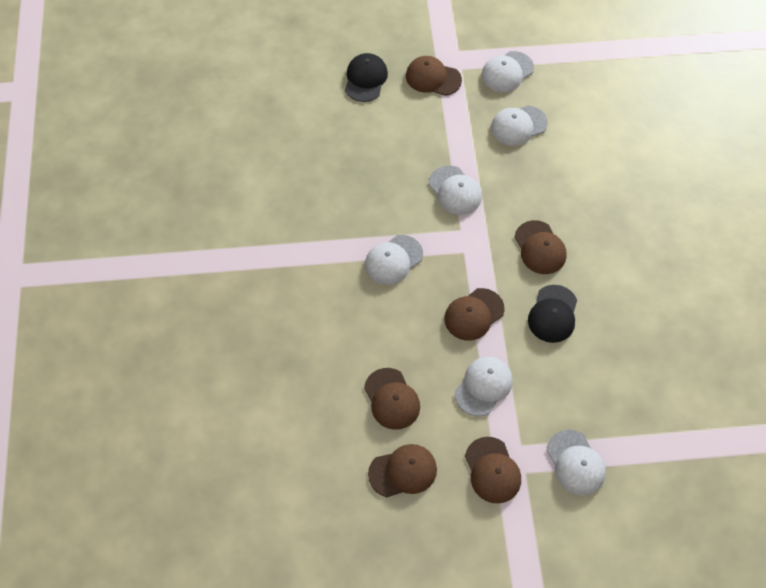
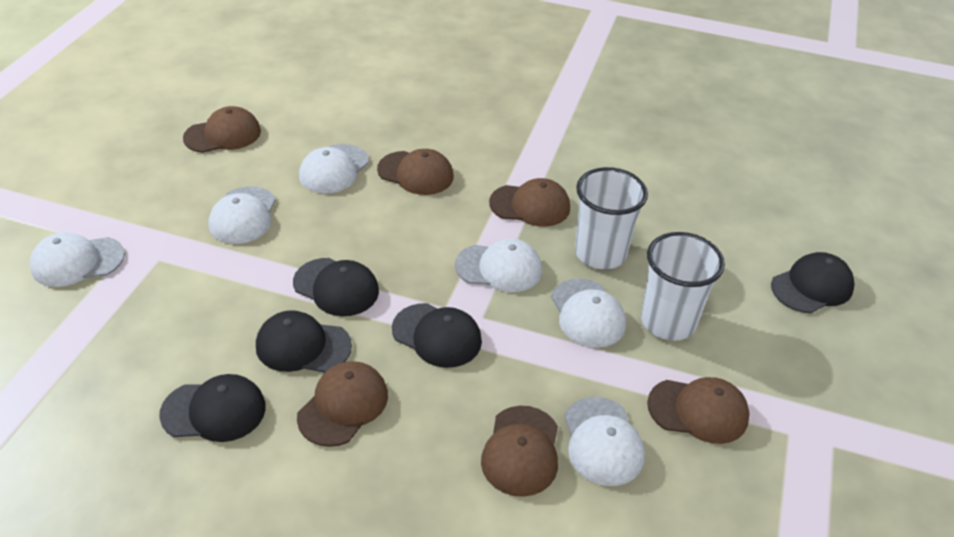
black cap: [345,53,388,102] [528,285,577,343] = 2 -> [159,374,266,442] [256,310,352,373] [293,258,379,316] [392,303,482,368] [771,252,855,313] = 5
white cup: none = 0 -> [575,167,648,269] [641,232,725,341] = 2

